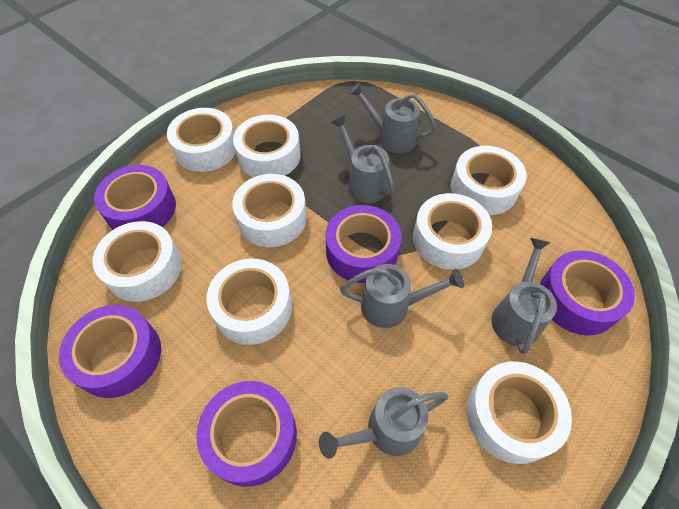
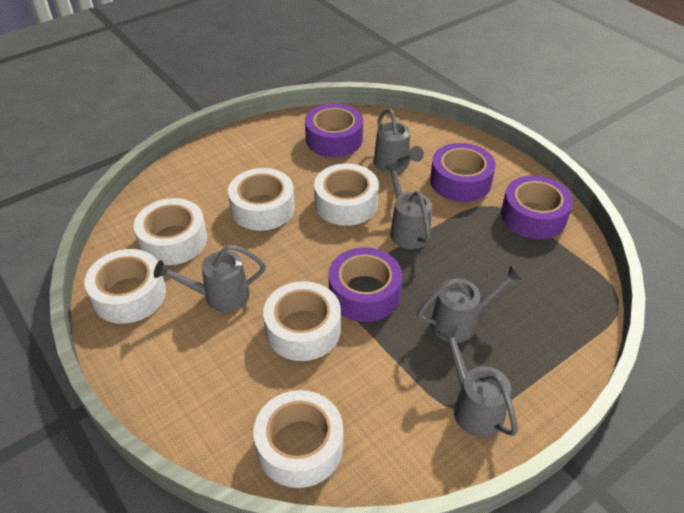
purple tape: [59,305,161,398] [94,165,176,230] [196,381,297,487] [325,205,401,283] [540,250,635,336] = 5 -> [305,103,363,157] [329,247,402,322] [430,143,495,202] [501,175,573,239] = 4
white tape: [92,221,182,302] [167,108,236,172] [207,259,292,345] [232,174,307,247] [233,115,301,177] [413,193,492,270] [451,146,527,215] [467,361,572,464] = 8 -> [84,249,166,324] [134,198,207,265] [228,168,295,231] [254,390,343,488] [263,281,341,361] [314,164,379,226] = 6

